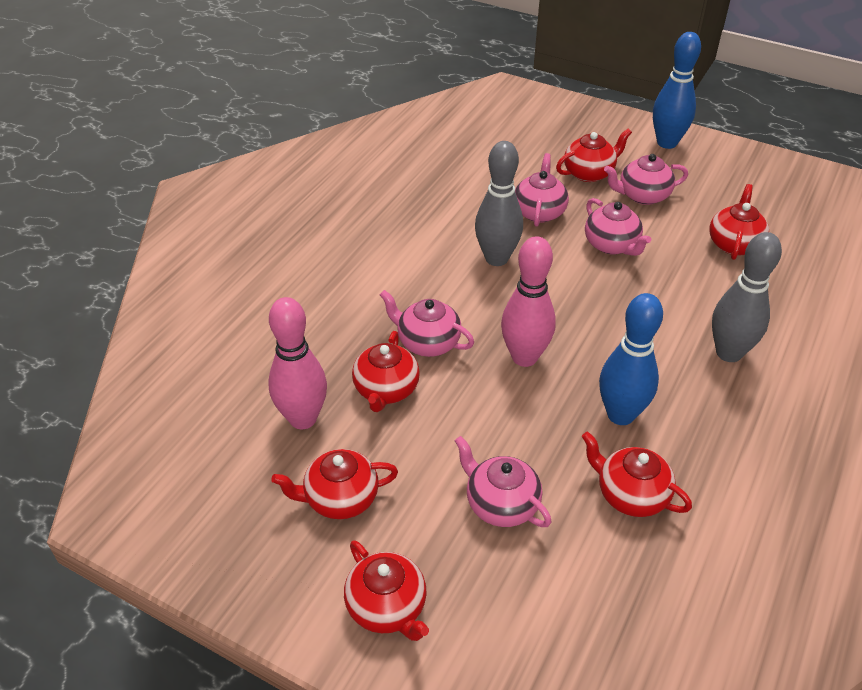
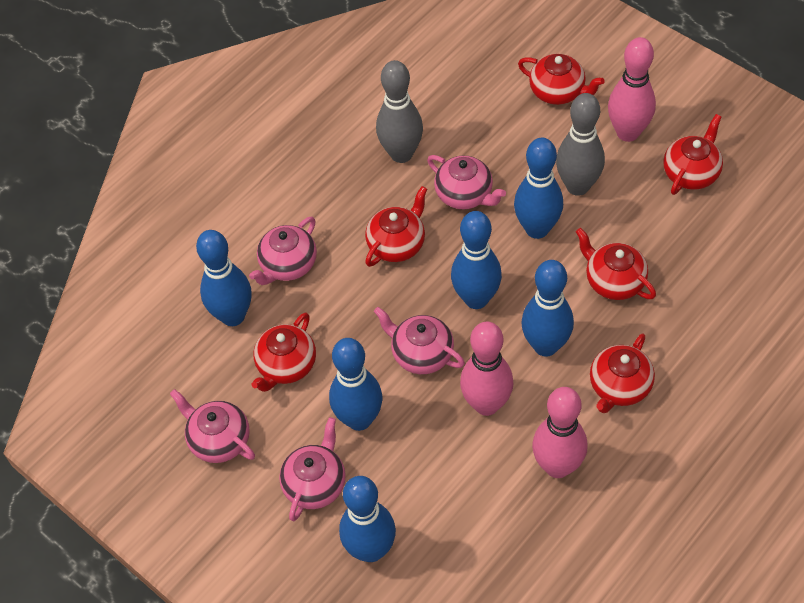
blue bowling pin: [599,293,663,425] [653,32,701,149] = 2 -> [196,230,252,326] [329,338,382,431] [339,476,396,562] [451,211,502,309] [514,138,563,239] [521,260,574,357] = 6
pink bowling pin: [268,297,327,429] [501,236,556,367] = 2 -> [460,322,514,416] [532,387,588,478] [608,37,656,142] = 3

